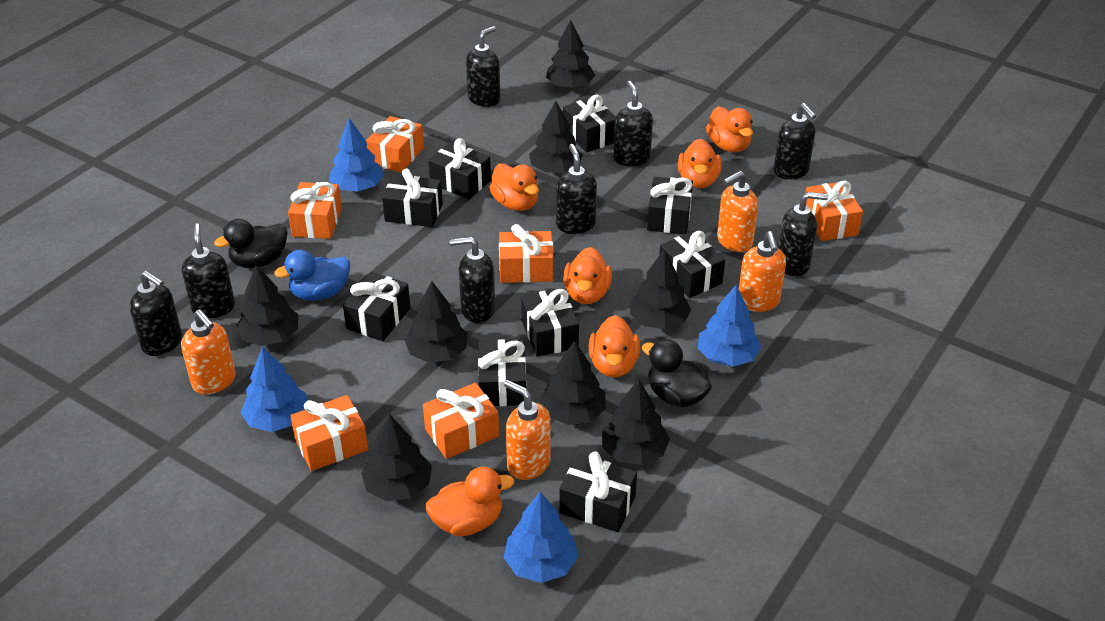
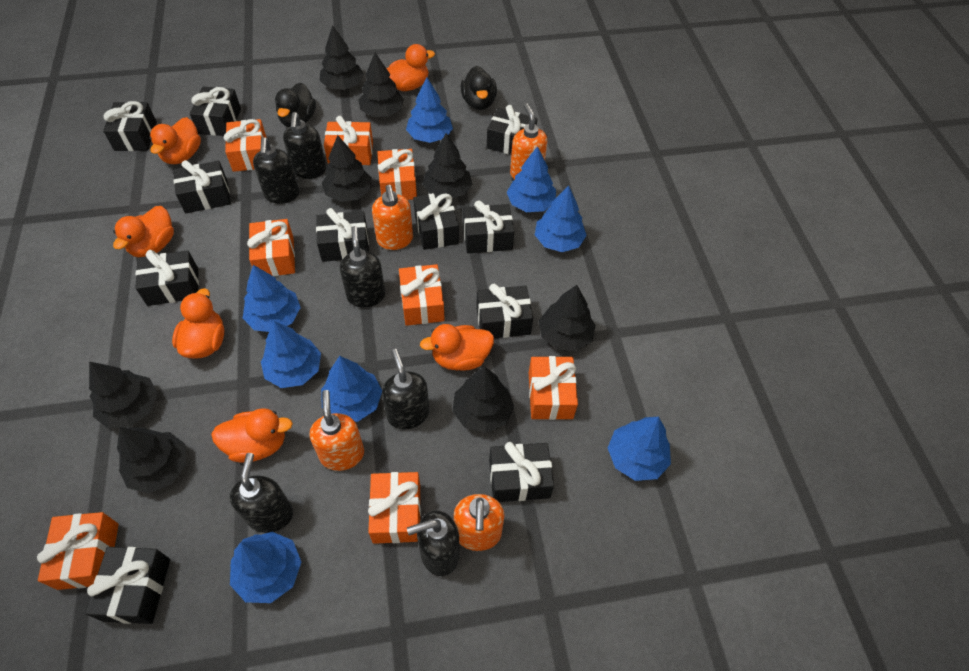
black gift: [343,272,411,341] [382,168,443,227] [429,138,491,199] [478,339,526,406] [521,288,579,357] [559,451,637,532] [563,95,616,153] [647,177,693,234] [659,231,725,298] = 9 -> [85,547,170,624] [103,101,157,151] [135,250,199,306] [173,160,231,213] [190,86,241,136] [316,208,369,262] [413,192,459,250] [463,201,514,253] [476,284,533,338] [487,105,537,155] [489,442,554,502] = 11
black soap dispenser: [130,271,182,356] [182,223,235,319] [450,237,496,323] [466,26,500,107] [556,144,597,234] [613,81,653,167] [773,103,816,180] [778,192,828,276] = 8 -> [230,453,293,533] [253,137,299,204] [283,112,327,179] [340,226,385,308] [382,349,429,429] [407,510,459,576] = 6
blue duck: [274,250,350,301] = 1 -> none = 0
blue tree: [240,347,307,432] [329,118,384,192] [503,492,578,583] [698,284,761,367] = 4 -> [230,532,301,603] [243,265,301,332] [261,321,321,388] [321,356,382,422] [406,77,453,143] [507,146,556,212] [535,185,587,252] [608,417,671,481] = 8
orange gift: [288,182,342,239] [290,395,368,471] [366,116,424,173] [423,383,499,459] [499,224,553,283] [806,181,863,241] = 6 -> [37,512,119,590] [224,119,267,172] [247,219,295,276] [324,116,373,165] [368,472,421,544] [377,149,417,200] [399,264,445,326] [529,356,578,420] = 8

